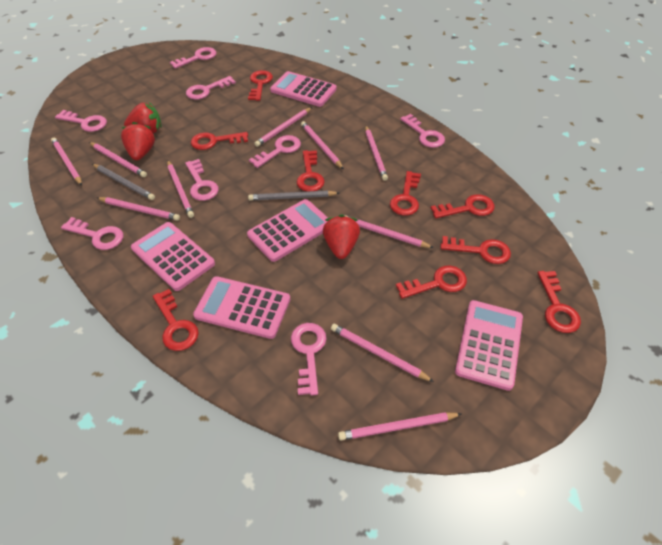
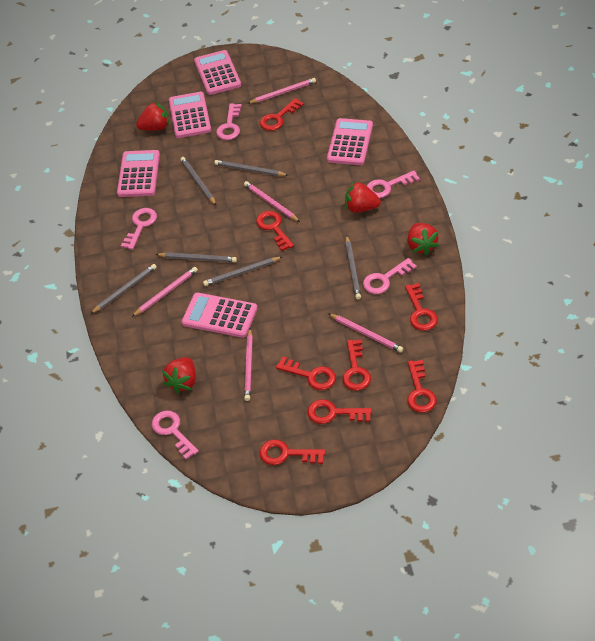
grey pencil: [92,164,155,200] [248,191,339,200] = 2 -> [90,264,157,314] [155,252,237,262] [181,157,216,205] [203,257,282,286] [214,160,288,176] [346,236,361,300] = 6
pink key: [55,110,107,132] [61,217,123,250] [170,47,216,69] [185,159,219,201] [186,76,236,99] [249,135,301,168] [291,323,326,396] [400,114,445,148] = 8 -> [121,208,157,250] [152,410,199,460] [216,103,242,140] [363,258,417,294] [367,171,420,198] = 5
pink pencil: [51,138,82,185] [89,142,147,177] [97,197,180,221] [167,160,194,218] [254,107,312,147] [301,121,344,169] [331,324,434,382] [338,412,461,440] [344,215,434,248] [365,125,388,181] = 10 -> [132,267,198,317] [244,181,300,222] [244,328,253,401] [248,78,316,103] [328,313,403,352] = 5
red key: [153,289,199,351] [191,132,248,150] [248,70,273,101] [297,150,324,192] [390,171,421,216] [396,266,467,299] [431,194,495,218] [441,236,511,264] [538,271,581,333] = 9 -> [256,211,294,251] [259,440,325,465] [260,98,304,131] [276,357,336,390] [307,399,372,424] [342,339,371,390] [405,283,438,331] [407,360,437,413] = 8
red strawberry: [121,122,155,160] [124,102,162,133] [323,214,360,259] = 3 -> [136,102,169,131] [162,357,196,393] [345,182,381,212] [408,223,439,255] = 4

